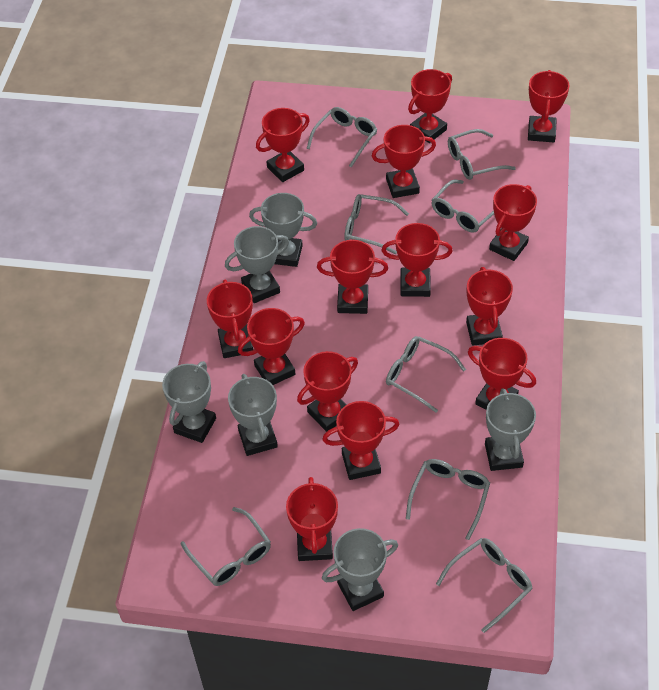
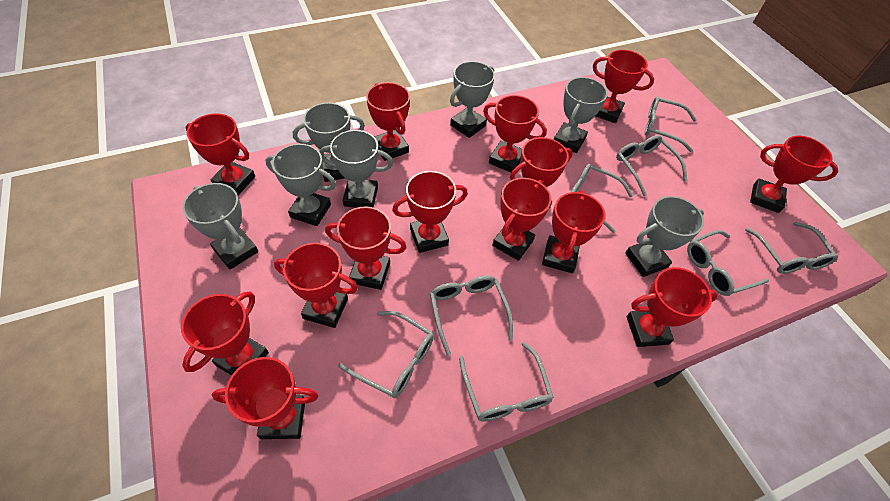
grey trophy: [162,361,216,443] [225,226,289,303] [228,374,278,456] [249,193,317,267] [322,528,398,611] [485,388,536,471] = 6 -> [182,183,258,269] [265,144,336,226] [293,103,365,182] [319,130,393,208] [450,61,495,138] [554,77,608,153] [625,196,704,277] = 7

